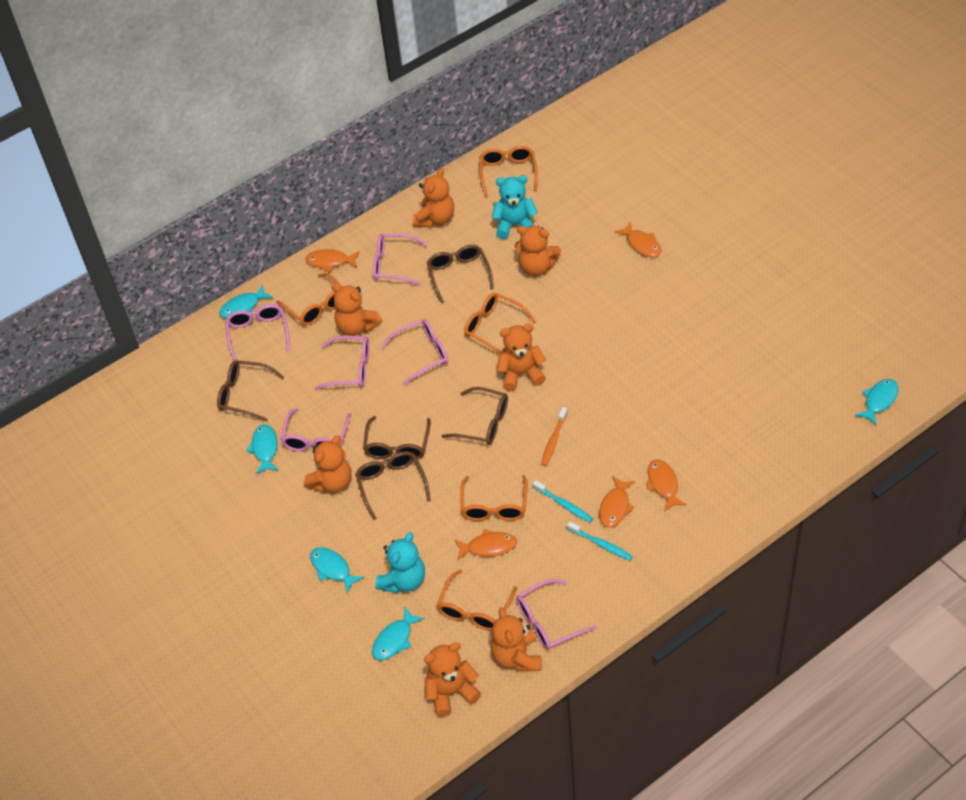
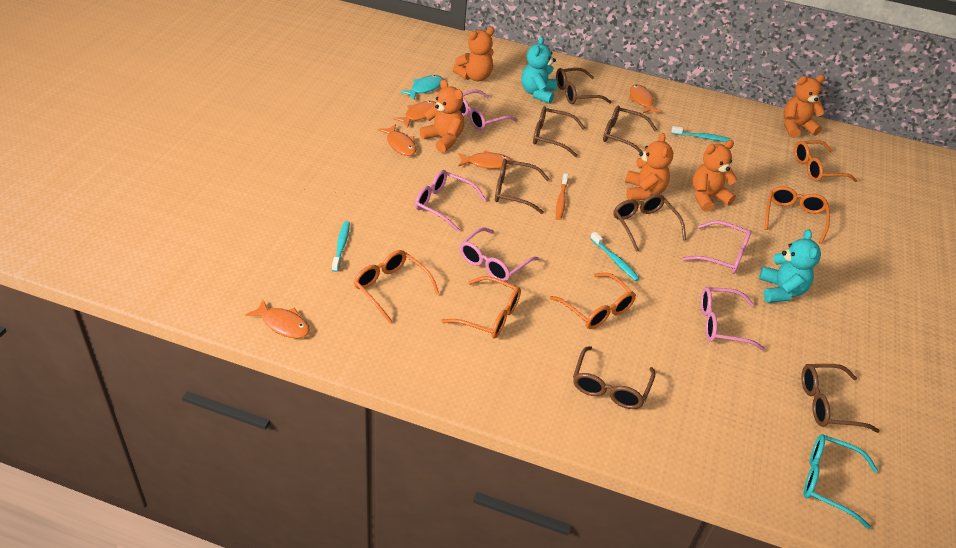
brown glasses: [217,360,284,421] [355,451,431,520] [363,416,431,459] [427,245,494,303] [442,387,508,445] = 5 -> [495,159,550,214] [533,106,585,157] [556,68,612,104] [573,346,656,409] [603,105,657,153] [613,194,686,252] [802,364,880,433] = 7
orange teddy bear: [304,435,352,493] [331,283,383,336] [413,168,454,228] [424,642,481,717] [491,607,541,671] [497,324,546,391] [515,226,561,276] = 7 -> [419,80,464,153] [453,27,495,81] [625,133,673,200] [692,140,737,212] [784,75,825,138] = 5
pink glasses: [225,304,290,361] [280,408,351,451] [314,336,369,390] [373,234,428,286] [382,319,448,385] [516,579,597,650] = 6 -> [415,170,486,232] [459,227,539,282] [460,90,518,131] [683,221,752,274] [701,287,766,351] = 5
turquoise fish: [219,285,273,318] [247,424,279,474] [310,547,364,593] [372,607,425,660] [855,379,898,425] = 5 -> [400,75,443,100] = 1
turquoise glasses: none = 0 -> [804,434,878,529] = 1
turquoise toothbrush: [533,480,593,523] [567,522,633,561] = 2 -> [332,221,350,272] [590,232,640,281] [671,126,731,142] = 3

